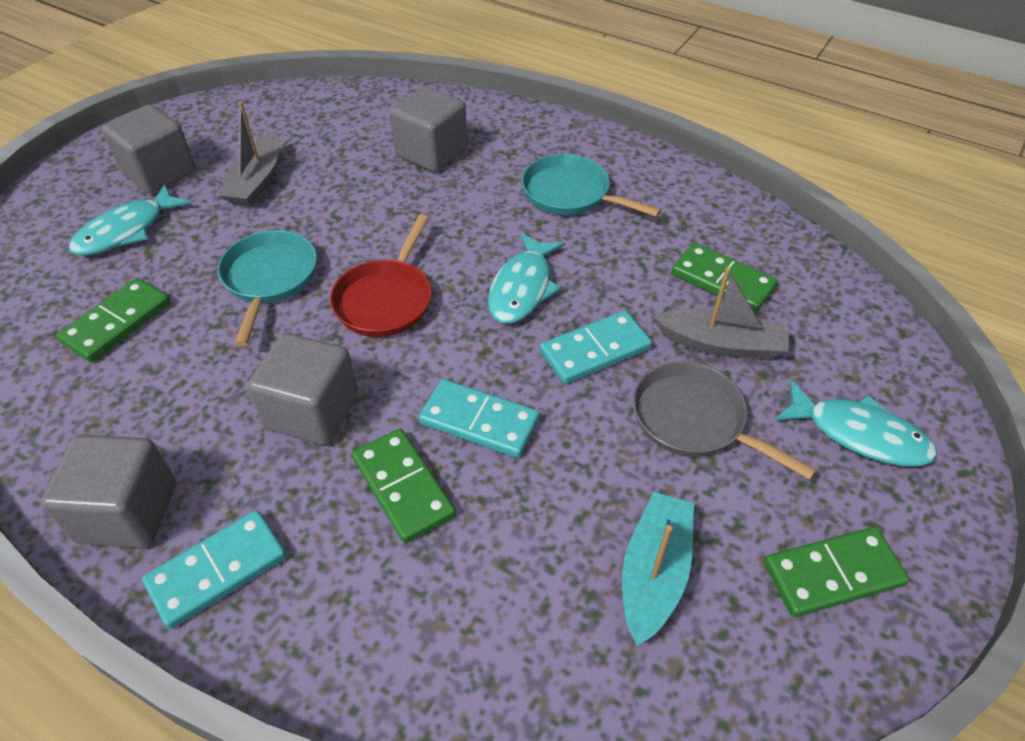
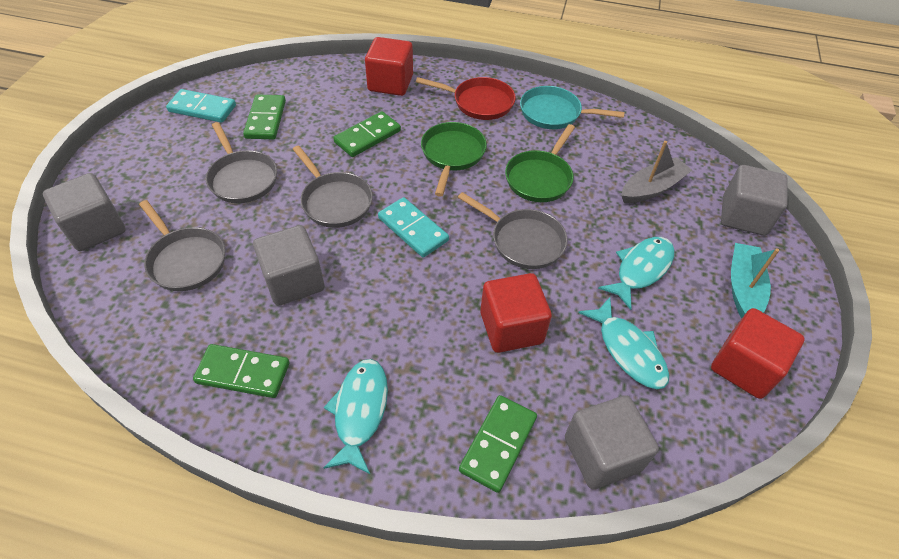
green pan: none = 0 -> [421,122,487,197] [505,124,575,202] = 2
grey boat: [218,101,279,207] [653,268,789,360] = 2 -> [621,141,692,203] = 1
grey pan: [633,361,817,480] = 1 -> [139,200,226,291] [206,122,277,203] [293,146,373,228] [458,192,568,269] = 4
red cube: none = 0 -> [365,37,413,96] [480,273,552,353] [711,308,805,399] = 3
turquoise domino: [142,510,286,629] [419,379,540,458] [540,311,652,384] = 3 -> [166,89,236,123] [378,197,449,257] = 2
turquoise pan: [218,230,317,346] [522,154,661,217] = 2 -> [520,86,625,129] = 1

